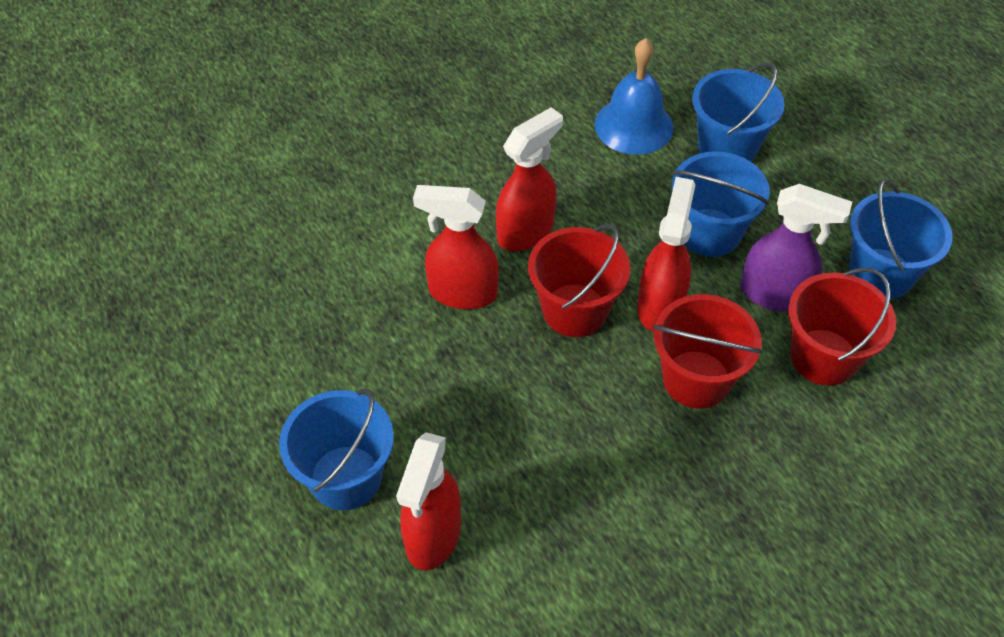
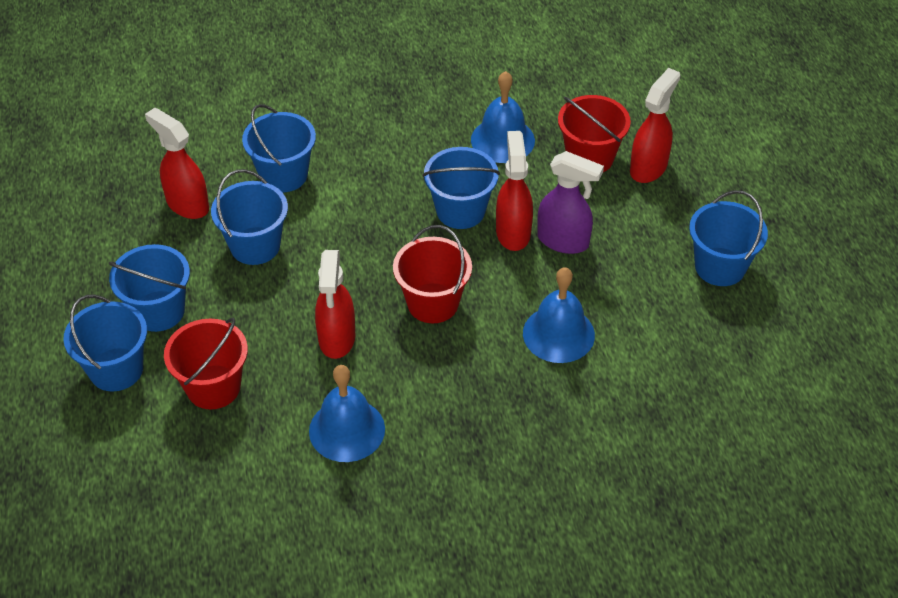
blue bell: [594,38,673,155] = 1 -> [309,365,385,462] [471,71,535,163] [523,267,595,363] = 3
blue bucket: [279,389,394,510] [672,151,770,257] [692,62,784,162] [849,179,952,299] = 4 -> [63,295,147,392] [108,244,190,332] [211,169,288,265] [242,104,316,192] [422,147,500,229] [689,190,768,286] = 6

